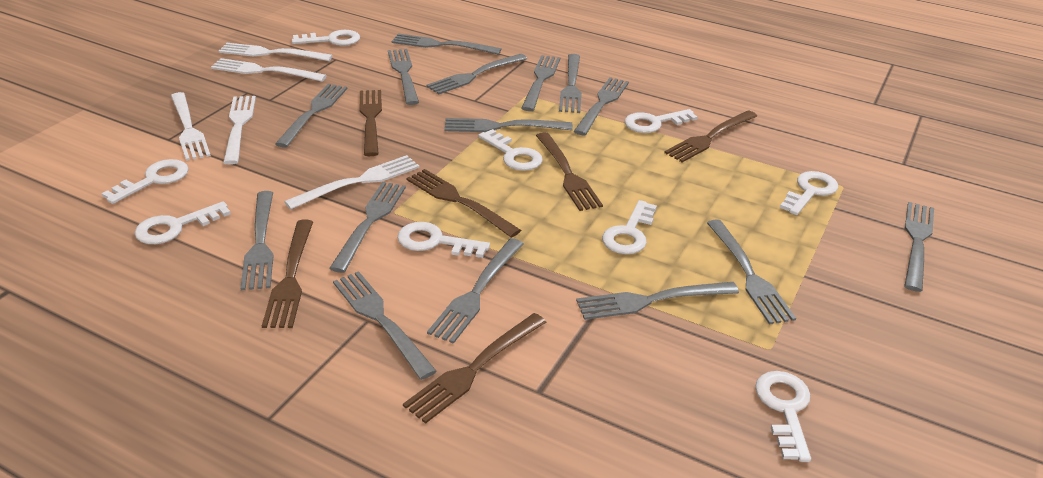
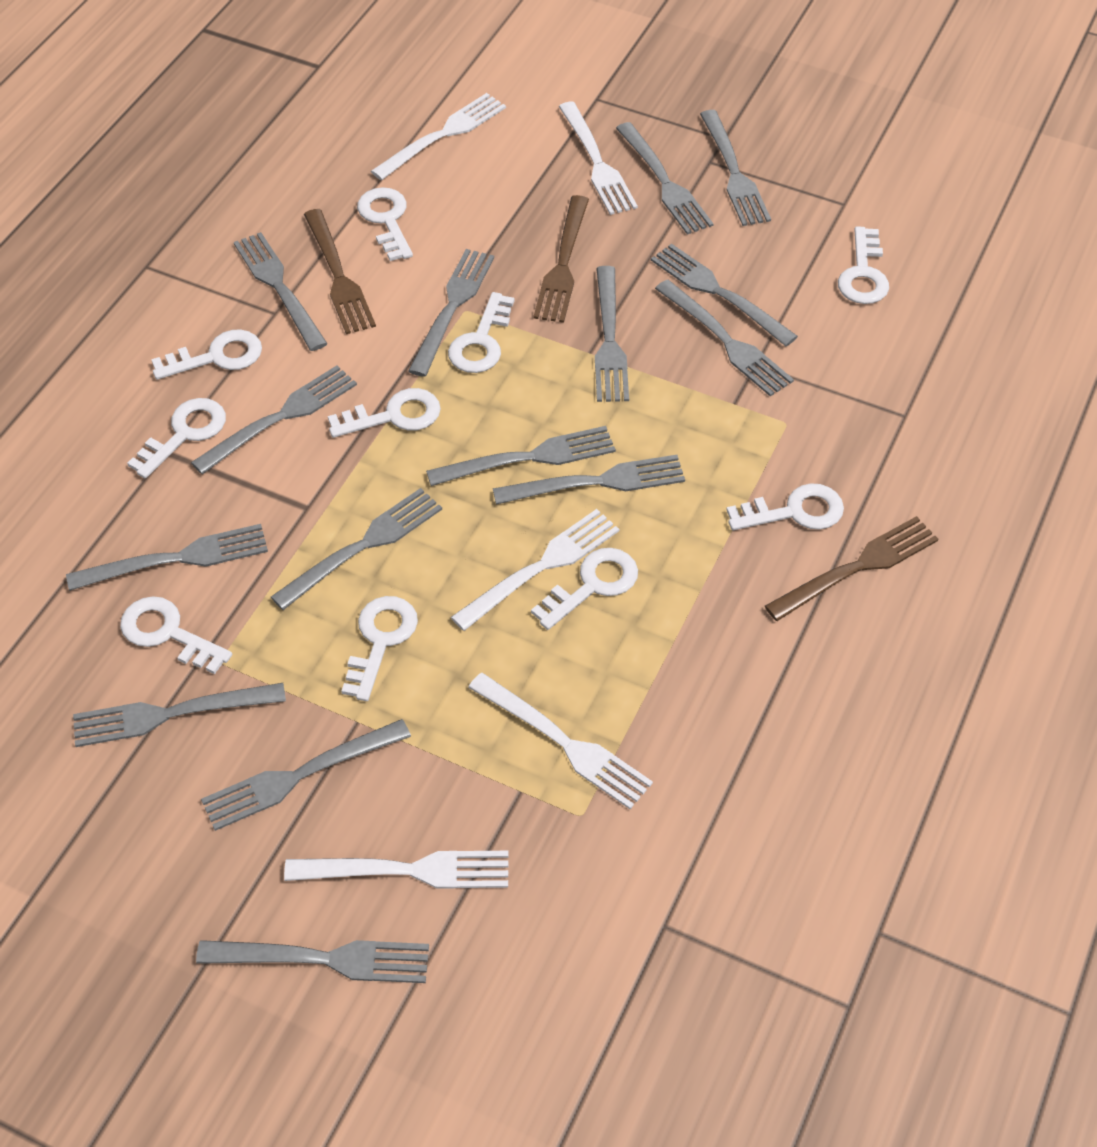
brown fork: [262,220,313,328] [359,90,382,156] [403,313,546,424] [406,169,521,238] [536,132,603,211] [664,111,757,162] = 6 -> [304,209,376,334] [533,195,589,323] [765,516,938,621] = 3
white key: [102,159,189,204] [135,201,231,244] [292,30,360,46] [397,222,490,258] [478,129,543,171] [602,200,657,254] [625,109,698,133] [755,371,811,462] [780,171,838,215] = 9 -> [120,596,232,674] [127,398,226,478] [151,329,262,380] [328,388,441,438] [341,596,418,701] [357,187,413,261] [448,292,514,373] [531,548,638,630] [727,483,844,530] [838,226,889,304] = 10

